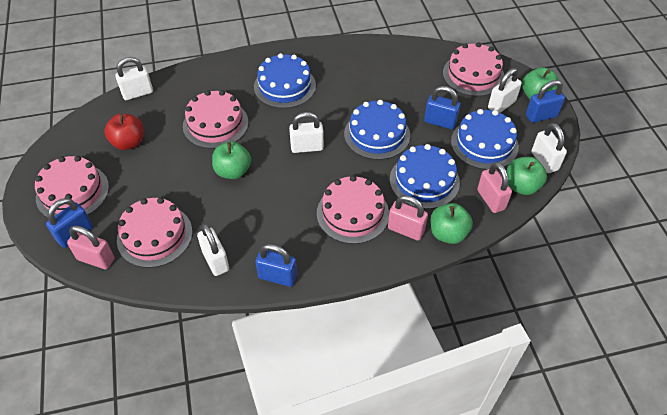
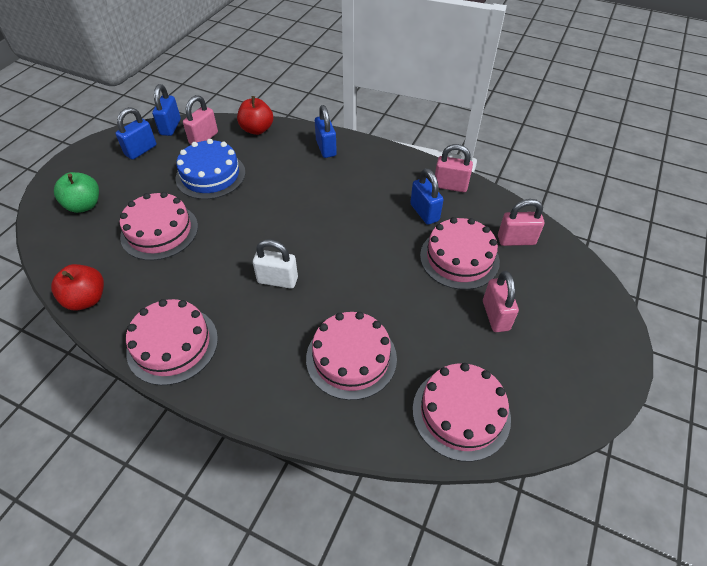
blue cake: [254,53,316,108] [344,100,410,160] [390,144,460,209] [451,109,519,170] = 4 -> [176,139,246,199] = 1
green apple: [212,141,251,179] [430,203,473,244] [507,157,547,195] [522,67,559,99] = 4 -> [54,172,99,213] = 1
pink padlock: [67,225,115,269] [388,195,428,241] [477,162,512,213] = 3 -> [183,95,218,144] [435,144,473,192] [483,271,519,332] [498,199,544,246] = 4
red apple: [104,113,143,150] = 1 -> [51,264,104,310] [237,96,273,135] = 2
white padlock: [115,57,153,100] [197,224,229,276] [289,112,324,153] [488,68,522,113] [531,123,567,173] = 5 -> [253,239,298,289] = 1

